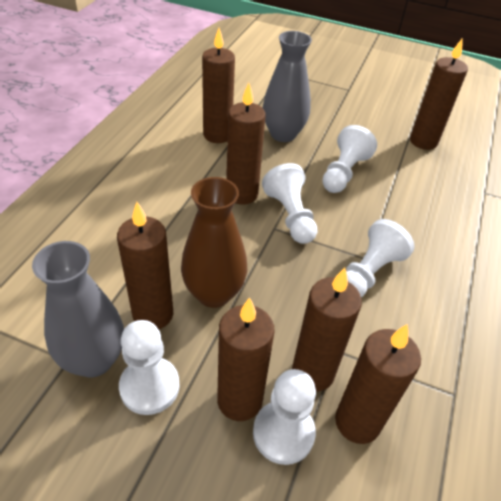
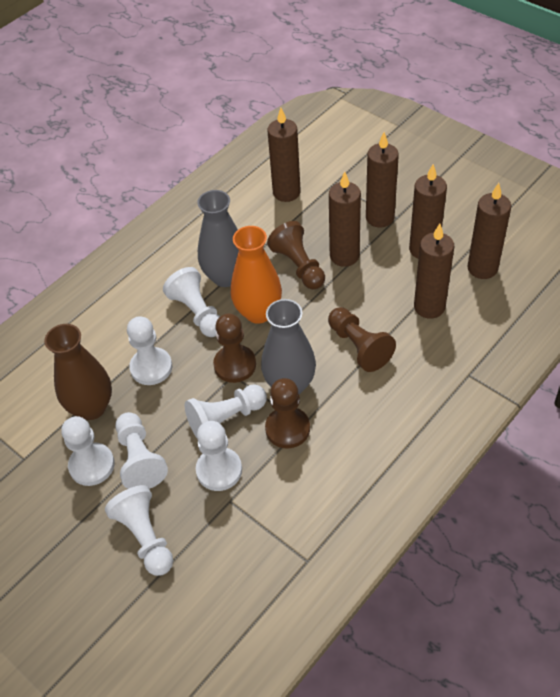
brown candle: [117,202,173,329] [202,28,235,143] [217,297,275,421] [226,83,266,205] [292,268,362,392] [335,324,421,444] [410,38,468,150] = 7 -> [268,108,301,202] [329,172,361,267] [366,132,399,228] [409,164,447,259] [414,224,454,318] [467,183,511,279] = 6
brown pawn: none = 0 -> [213,314,256,383] [265,378,310,448] [267,221,325,289] [328,307,396,372] = 4
orange vase: none = 0 -> [231,226,282,324] = 1
white pawn: [119,320,180,415] [253,369,316,465] [262,163,317,244] [322,125,377,193] [346,219,415,297] = 5 -> [61,416,115,486] [105,485,173,576] [115,412,168,489] [127,316,172,385] [163,267,220,337] [185,384,267,438] [196,421,242,491] = 7

